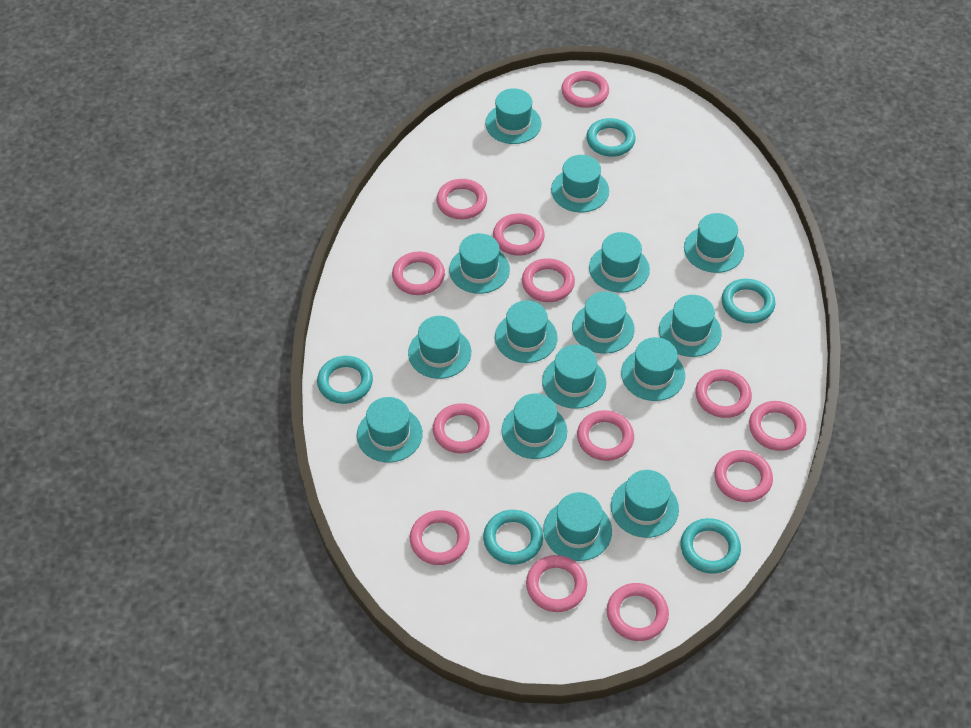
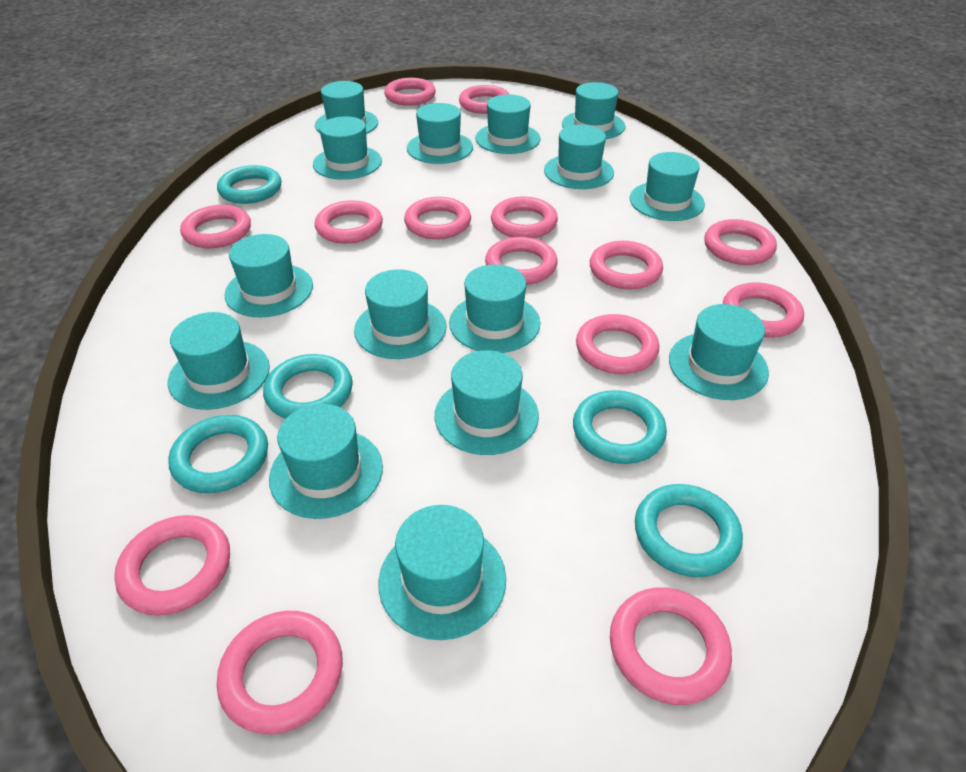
pink ring: [392,252,445,295] [410,510,470,565] [433,403,490,453] [436,179,487,219] [493,214,545,256] [522,258,575,302] [526,555,587,612] [561,71,609,108] [577,410,634,461] [607,583,669,641] [695,369,752,418] [714,450,773,502] [749,401,807,451] = 13 -> [114,515,230,616] [180,205,251,248] [217,611,343,734] [315,200,383,244] [384,78,436,106] [404,197,471,239] [459,85,509,114] [485,237,558,285] [491,197,558,238] [576,314,659,374] [590,241,663,289] [610,587,732,705] [704,219,777,265] [723,282,804,337] = 14

